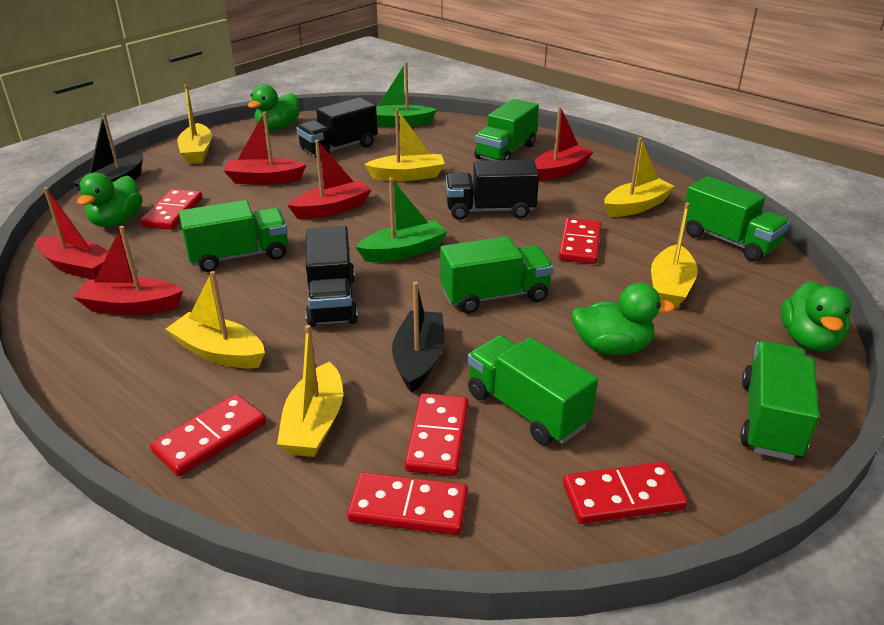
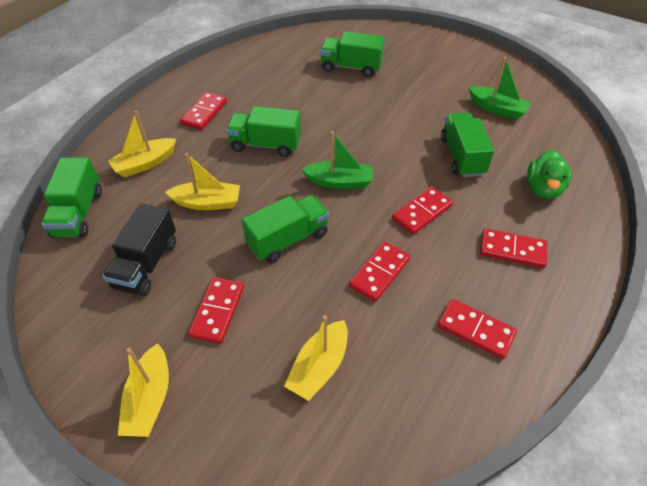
black boat: [72,113,143,187] [392,282,445,393] = 2 -> none = 0
black truck: [296,98,378,160] [306,226,358,327] [446,160,539,220] = 3 -> [103,203,176,296] = 1
green duck: [77,173,143,227] [247,84,300,130] [571,283,675,355] [780,281,851,351] = 4 -> [527,150,571,199] = 1
green truck: [179,200,288,272] [440,236,554,313] [468,335,598,445] [474,99,539,160] [682,176,790,262] [740,341,819,461] = 6 -> [41,158,102,238] [226,106,301,157] [242,195,329,263] [320,31,385,77] [441,113,494,177] = 5
red boat: [36,187,109,280] [73,226,183,315] [224,111,306,185] [287,140,372,219] [534,106,594,181] = 5 -> none = 0
yellow boat: [166,271,265,369] [177,84,212,164] [277,325,343,457] [364,109,445,181] [604,138,675,217] [651,202,698,308] = 6 -> [107,111,176,177] [118,343,169,437] [165,153,240,210] [284,315,348,401] = 4

